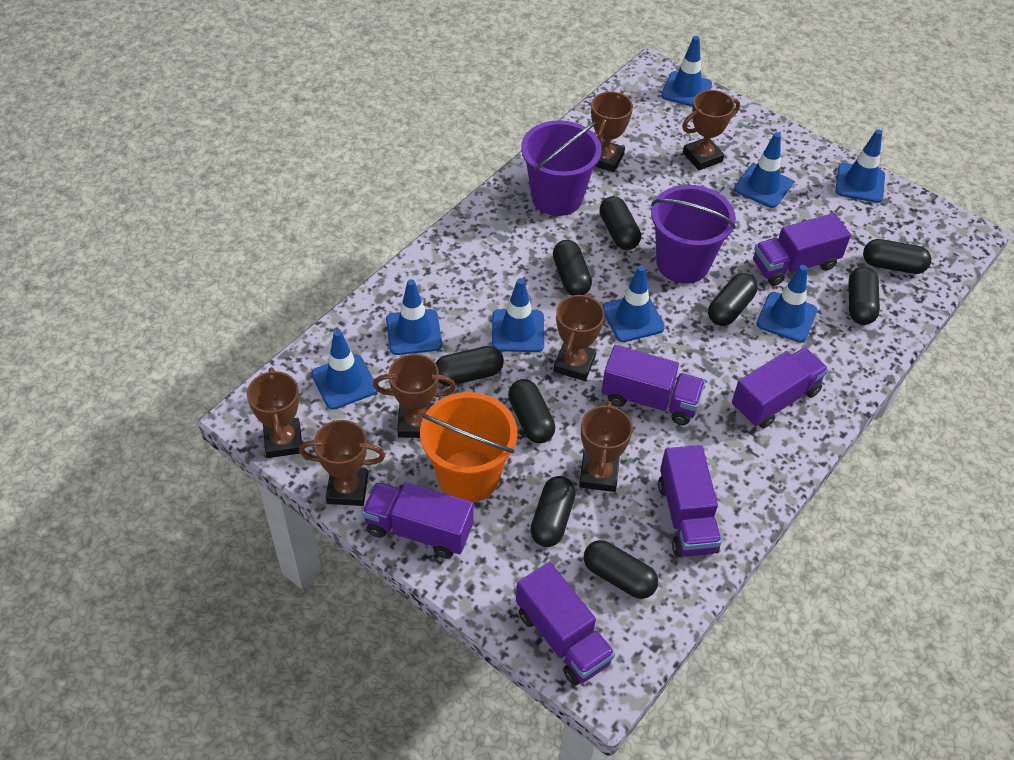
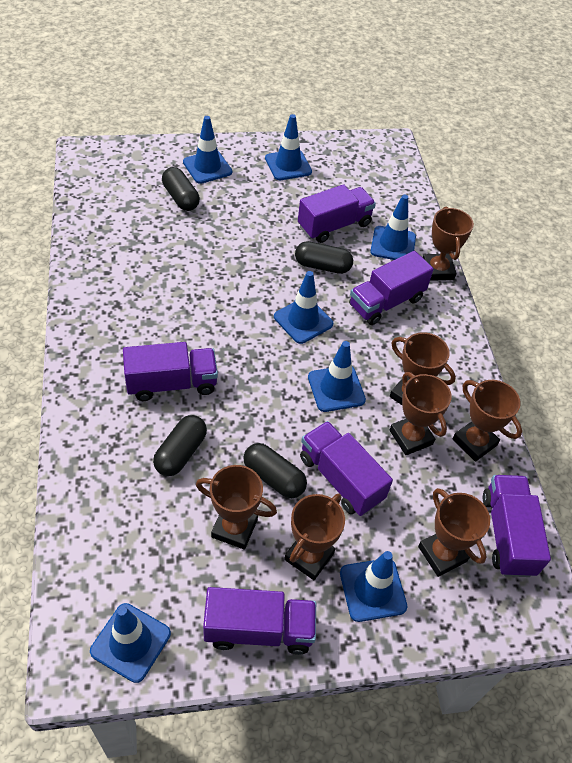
black capsule: [436,346,504,386] [508,379,555,443] [530,476,576,547] [553,240,592,296] [584,540,658,599] [600,196,641,250] [708,273,758,326] [848,267,880,325] [863,239,931,274] = 9 -> [153,415,207,476] [162,167,200,211] [243,443,307,498] [295,241,353,274] = 4
blue traffic cone: [311,330,377,410] [386,279,442,355] [492,278,544,352] [602,265,665,342] [661,36,712,107] [734,132,793,208] [757,265,817,343] [835,129,885,203] = 8 -> [90,603,171,683] [183,116,232,184] [265,114,312,180] [274,271,333,344] [308,341,366,412] [340,551,407,622] [370,194,416,260] = 7
orange bucket: [420,392,517,502] = 1 -> none = 0
purple bucket: [521,120,602,216] [651,185,736,284] = 2 -> none = 0

